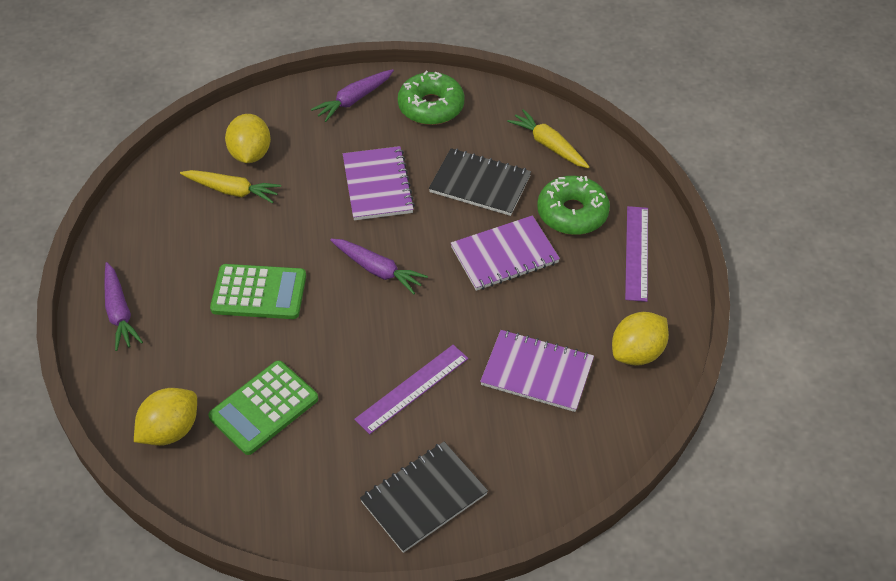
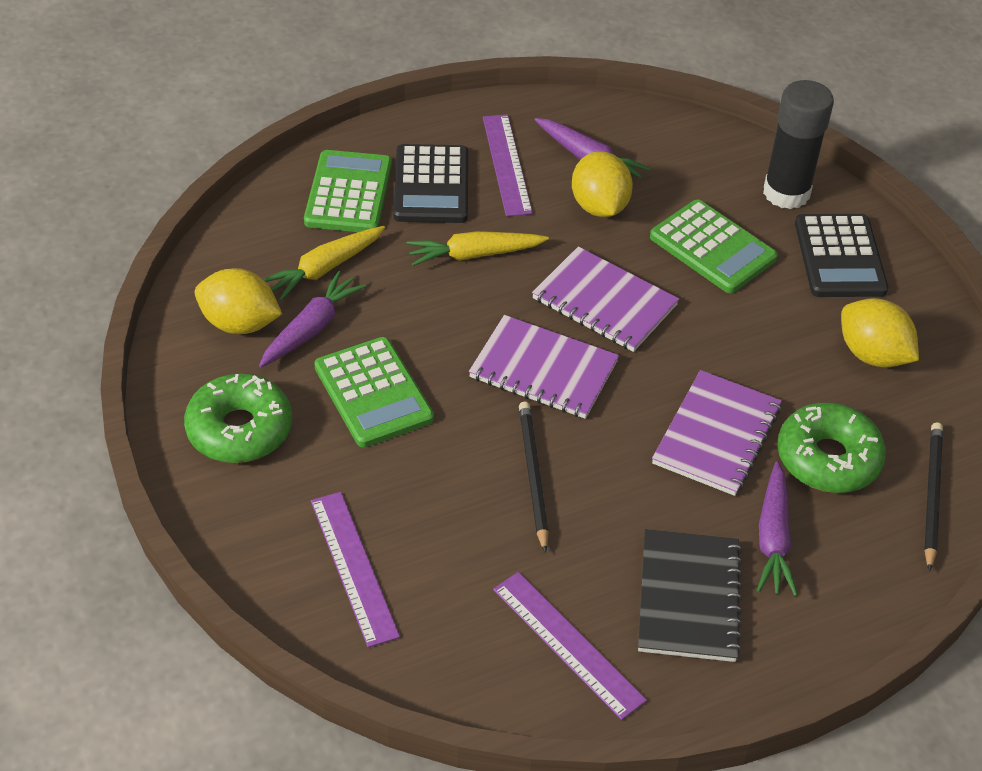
black calculator: none = 0 -> [393,144,468,223] [795,214,888,297] = 2
black glue stick: none = 0 -> [763,80,834,209] = 1
black notebook: [360,442,488,553] [429,148,531,216] = 2 -> [638,529,742,662] = 1
black pencil: none = 0 -> [519,401,549,553] [924,423,943,572] = 2
green calculator: [208,360,318,455] [210,264,306,319] = 2 -> [304,150,392,232] [314,337,434,447] [650,200,778,293] = 3
purple ruler: [354,345,468,434] [625,206,648,302] = 2 -> [311,492,400,648] [483,114,533,216] [493,572,647,720] = 3

